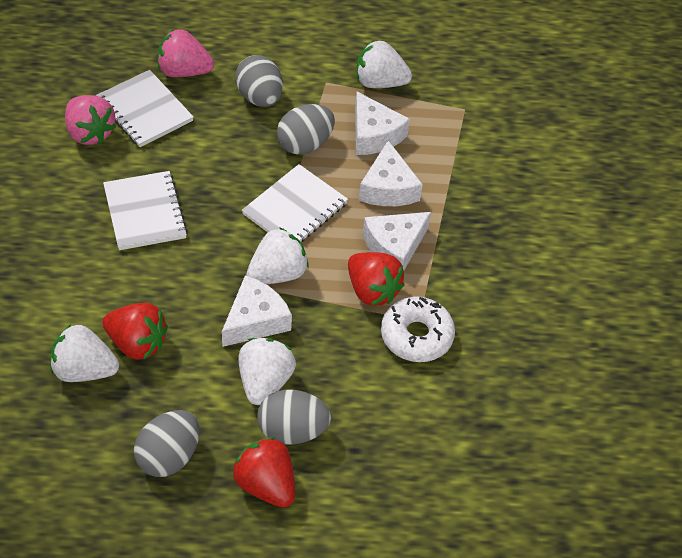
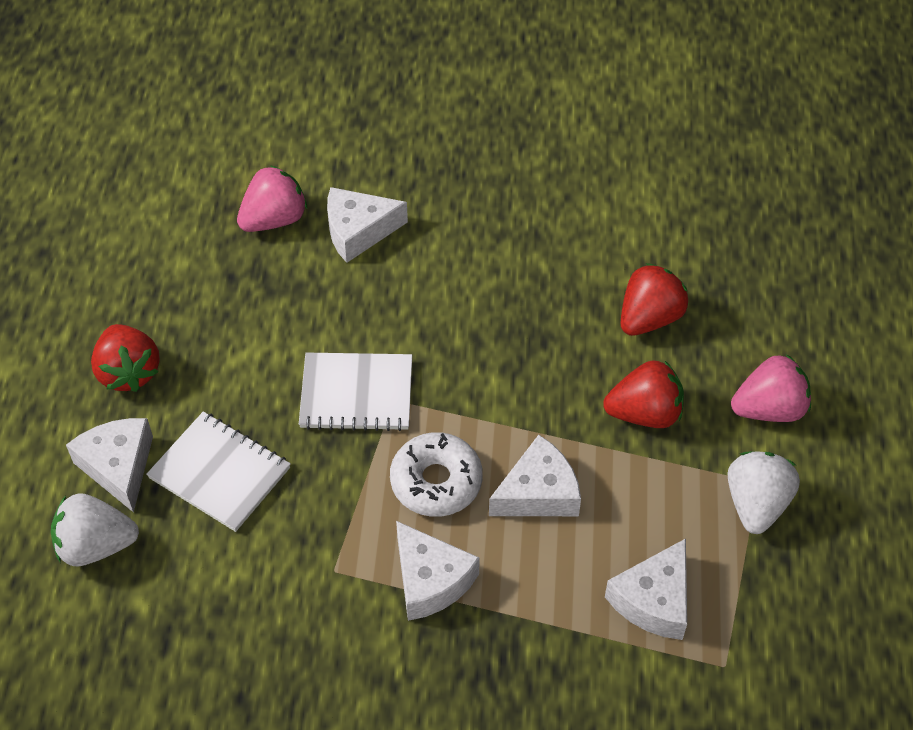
grey egg: [134,410,199,477] [235,55,283,107] [257,390,331,445] [277,104,335,154] = 4 -> none = 0
white cheese: [222,275,292,347] [355,92,410,155] [359,140,423,206] [363,212,431,270] = 4 -> [66,418,153,513] [327,187,408,263] [396,521,480,621] [489,435,581,516] [605,538,687,640] = 5
white notebook: [96,70,194,147] [103,171,188,250] [242,164,348,242] = 3 -> [146,411,291,532] [299,353,412,431] = 2
white strawberry: [50,324,119,382] [238,338,296,405] [246,227,309,284] [357,41,412,88] = 4 -> [51,493,139,566] [728,451,800,534] = 2

